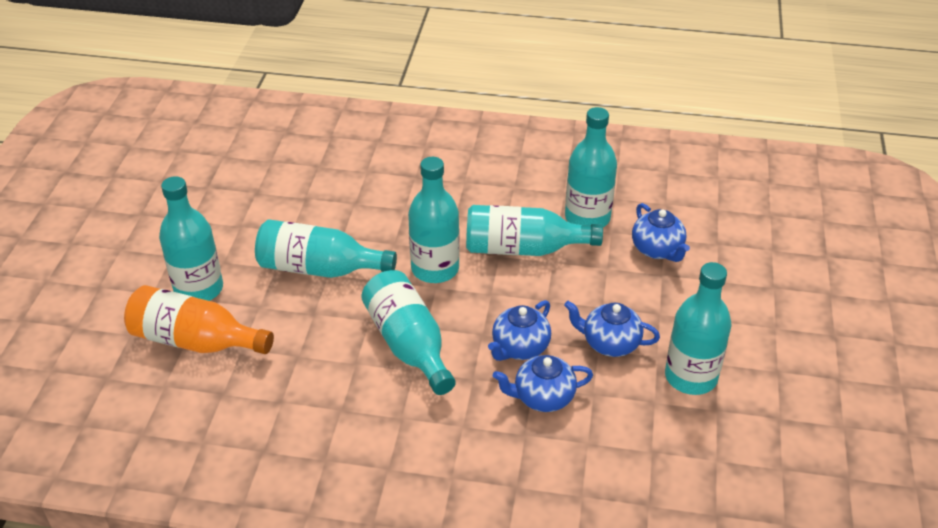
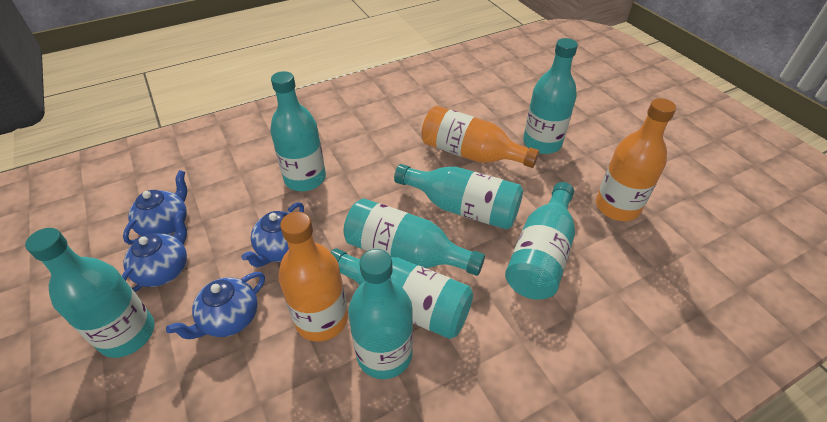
orange bottle: [124,285,274,354] = 1 -> [278,212,348,342] [421,106,539,168] [596,98,676,221] = 3
turquoise bottle: [159,176,223,301] [255,219,397,278] [361,270,456,395] [408,157,460,283] [466,205,603,256] [565,107,617,227] [665,262,732,395] = 7 -> [25,228,155,358] [270,71,326,191] [331,248,473,339] [343,198,485,276] [348,249,413,379] [394,164,523,230] [505,182,575,300] [523,38,578,154] = 8

